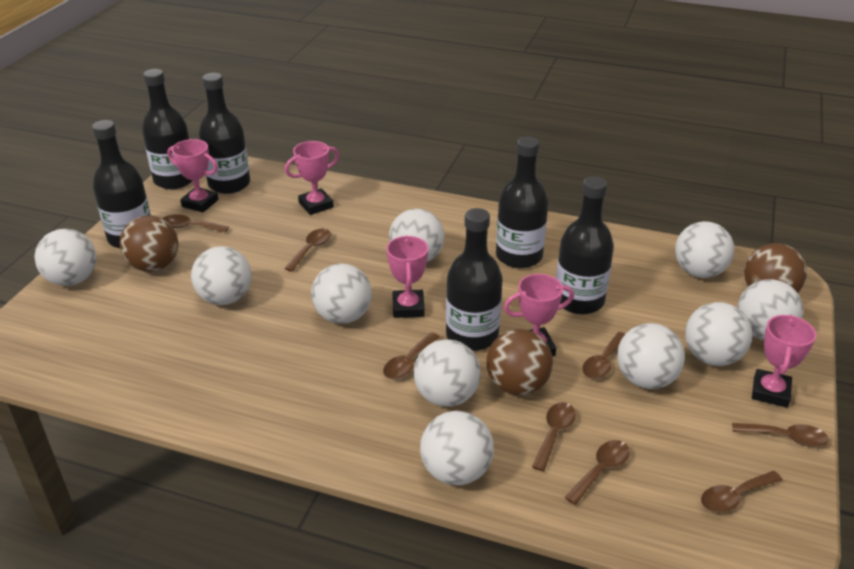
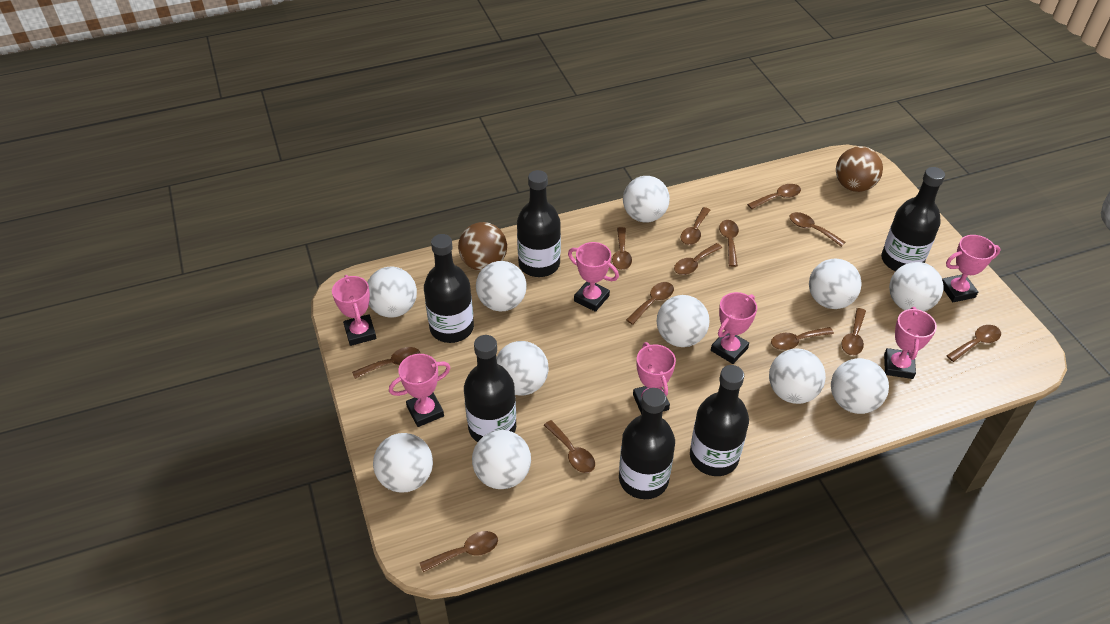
brown ball: [120,216,178,272] [486,329,553,395] [744,243,807,293] = 3 -> [458,222,507,271] [836,146,883,192] = 2
brown spoon: [163,214,229,233] [284,228,331,272] [383,332,440,379] [532,402,576,472] [565,440,630,505] [582,332,625,379] [701,471,782,513] [732,423,829,447] = 8 -> [352,347,420,379] [420,531,498,572] [544,420,595,473] [612,227,632,270] [626,282,674,325] [674,243,722,275] [681,207,710,245] [719,220,739,267] [747,184,801,209] [771,327,834,350] [789,212,845,247] [841,308,866,356] [946,325,1001,362] = 13
pink trophy: [167,139,218,213] [285,141,339,215] [386,235,428,318] [504,274,574,356] [752,315,816,408] = 5 -> [332,275,376,346] [389,354,451,427] [568,242,619,312] [633,342,676,415] [711,292,757,364] [884,307,937,379] [942,235,1001,302] = 7
white ball: [35,229,97,286] [191,246,252,305] [311,263,372,324] [389,209,444,262] [413,339,481,407] [420,411,494,485] [617,323,685,389] [675,221,734,278] [685,302,752,366] [737,279,803,340] = 10 -> [367,267,417,318] [373,433,433,493] [472,430,531,489] [476,261,527,311] [496,341,549,396] [623,176,670,223] [657,295,710,347] [769,349,826,404] [809,259,862,309] [831,358,889,414] [889,262,944,311] = 11

